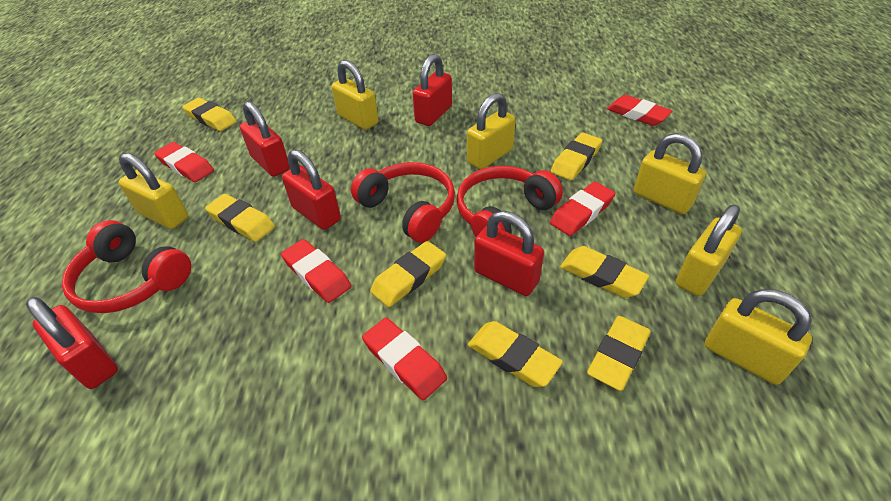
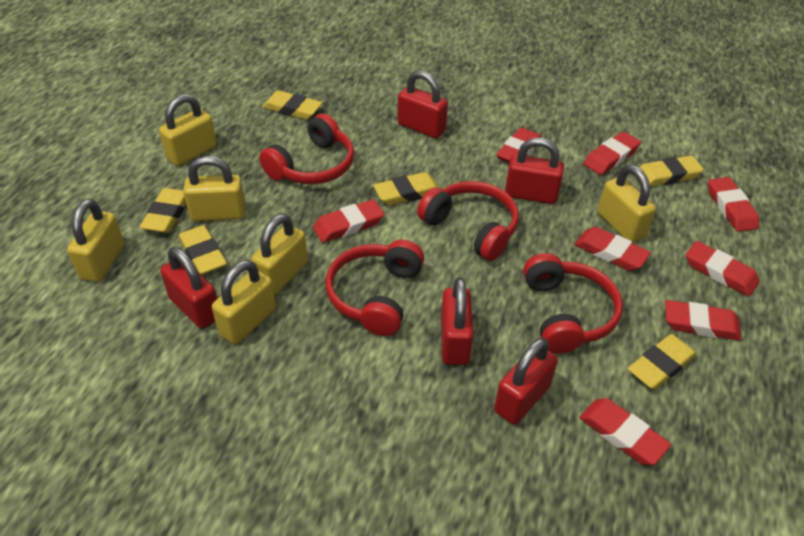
red eraser: [154,142,214,182] [281,239,352,303] [362,318,447,400] [550,182,615,236] [607,95,672,126] = 5 -> [313,199,384,243] [496,128,542,163] [575,227,651,271] [579,398,671,465] [583,132,641,175] [665,300,742,341] [686,241,760,296] [708,177,759,232] = 8
red headphones: [62,220,191,313] [351,162,455,243] [456,166,563,236] = 3 -> [259,113,354,184] [325,239,424,336] [417,181,519,261] [523,253,623,354] = 4
yellow eraser: [182,98,237,131] [205,194,275,242] [370,241,446,307] [468,321,563,387] [551,132,602,180] [560,246,649,298] [587,316,651,391] = 7 -> [140,188,186,233] [178,225,227,275] [262,90,322,120] [373,172,439,205] [628,334,697,390] [639,156,704,187] = 6

